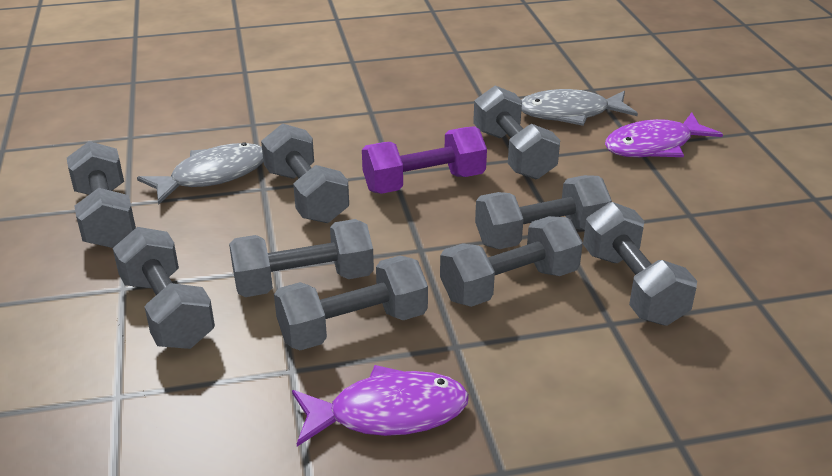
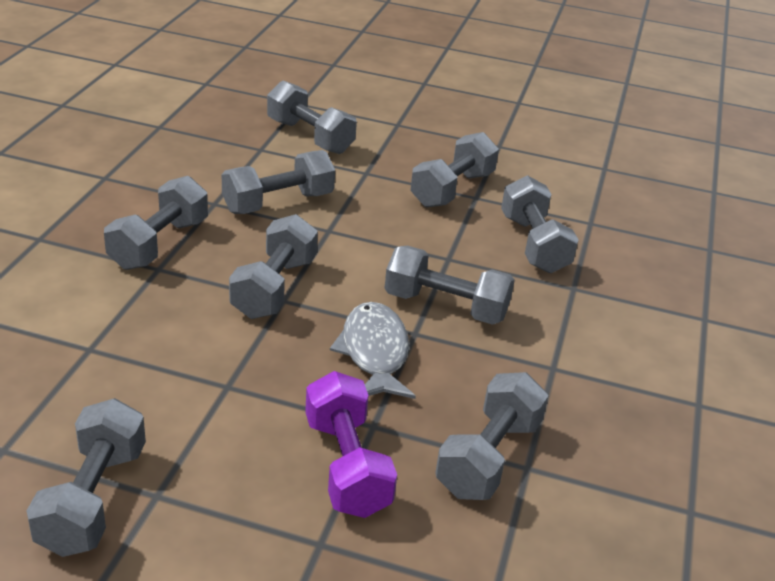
grey fish: [137,142,263,205] [521,89,638,126] = 2 -> [330,302,416,399] = 1
purple fish: [292,365,469,447] [605,112,723,157] = 2 -> none = 0

